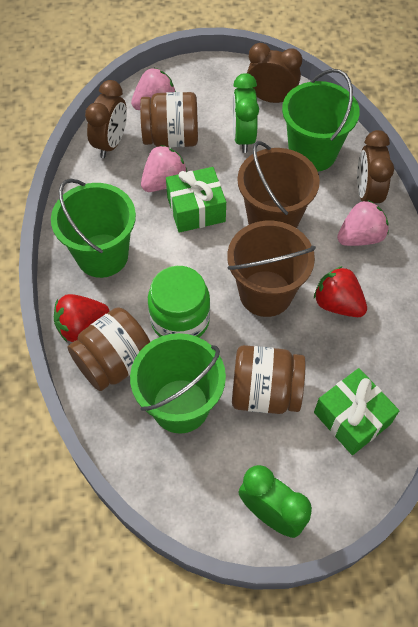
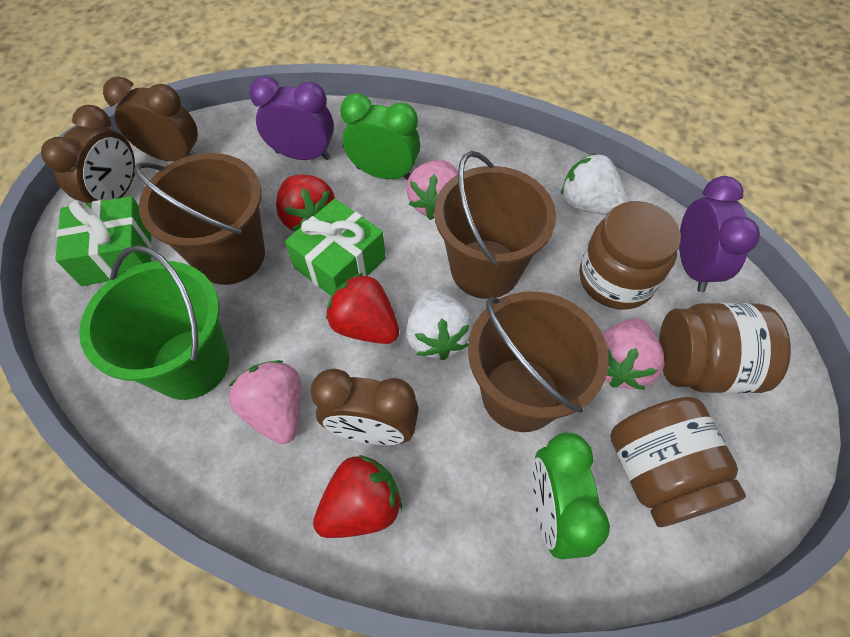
brown bucket: [227,221,316,317] [237,141,320,228] = 2 -> [134,153,265,285] [434,151,556,299] [468,291,608,432] = 3
green bucket: [51,179,136,278] [130,333,226,434] [282,69,360,172] = 3 -> [79,245,229,400] = 1
green jar: [148,266,210,337] = 1 -> none = 0
purple clock: none = 0 -> [249,76,334,160] [679,176,760,292] = 2
red strawberry: [54,294,110,342] [314,266,367,317] = 2 -> [276,174,335,231] [313,455,402,538] [326,273,399,344] = 3
white strawberry: none = 0 -> [406,289,473,360] [561,153,628,215] = 2

